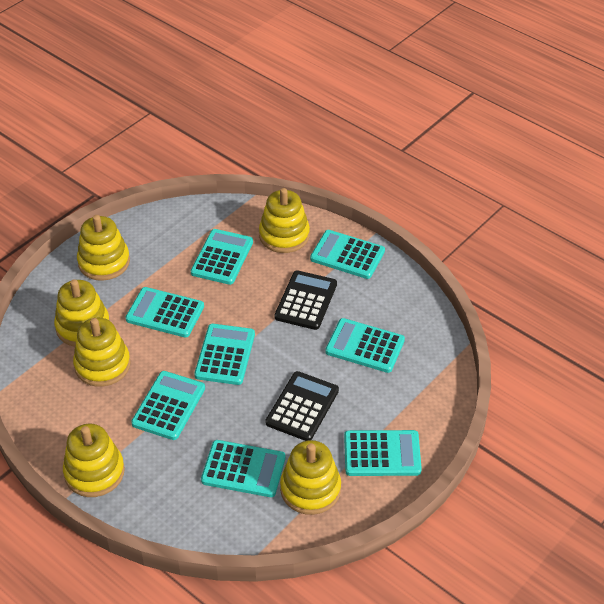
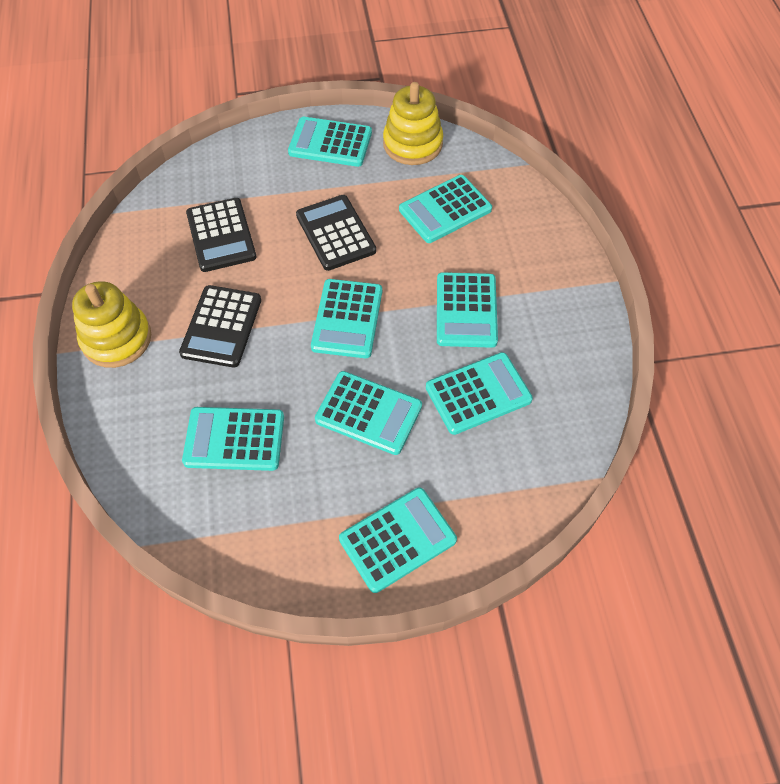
black calculator: [266,371,339,441] [275,270,337,330] = 2 -> [179,285,261,368] [186,198,257,272] [296,195,376,271] = 3
yellow stacking toy: [54,279,110,347] [63,424,125,497] [73,318,131,387] [77,215,130,281] [259,188,310,253] [280,440,341,515] = 6 -> [72,281,151,368] [383,82,443,165] = 2

